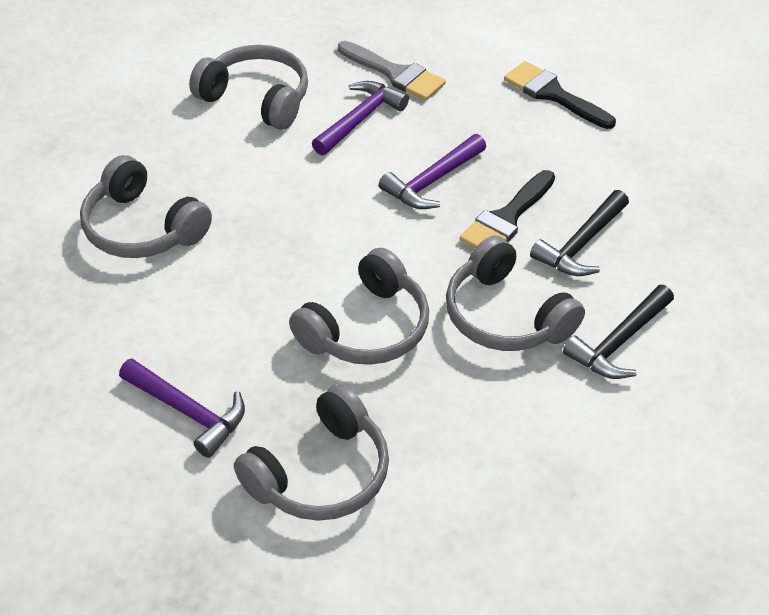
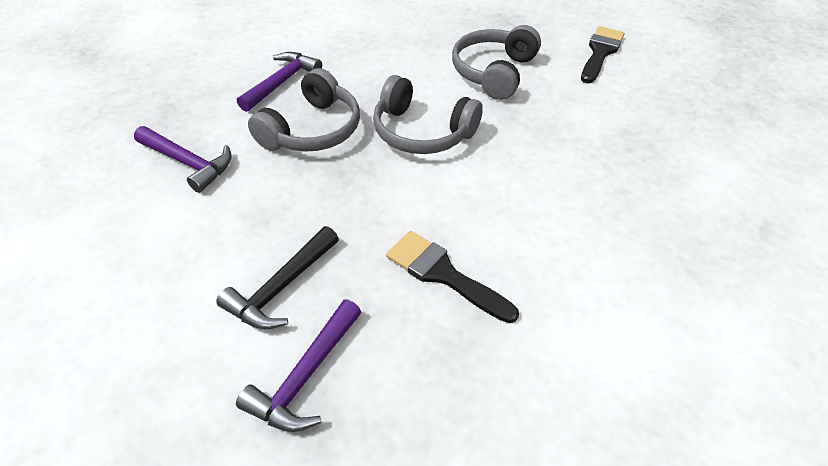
black hammer: [530,190,629,276] [563,285,674,379] = 2 -> [216,226,339,329] = 1
grey brush: [338,41,446,101] = 1 -> none = 0
grey headphones: [80,155,212,258] [189,45,308,130] [234,384,389,521] [289,248,429,365] [446,235,585,351] = 5 -> [248,68,360,152] [373,75,483,154] [452,25,541,100] = 3

